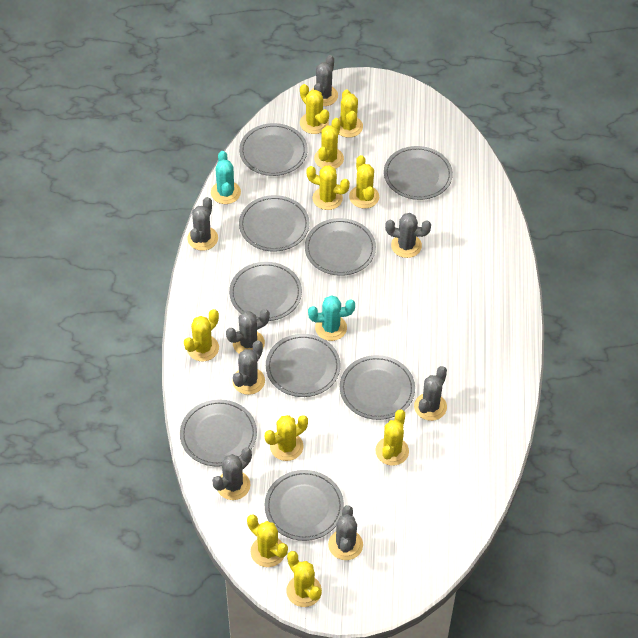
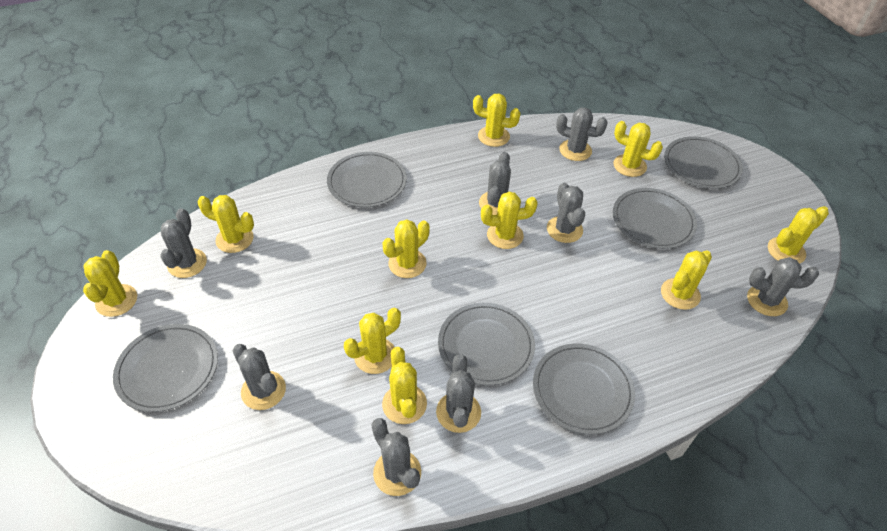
grey plate: [180,400,257,467] [229,262,302,321] [239,123,308,176] [239,195,309,252] [265,470,344,541] [266,334,340,397] [305,218,376,276] [340,355,415,420] [384,146,453,200] = 9 -> [113,324,218,412] [327,152,407,207] [438,303,535,386] [533,344,635,434] [613,188,697,249] [664,136,743,189] = 6
turquoise cactus: [211,151,241,204] [308,295,355,341] = 2 -> none = 0

